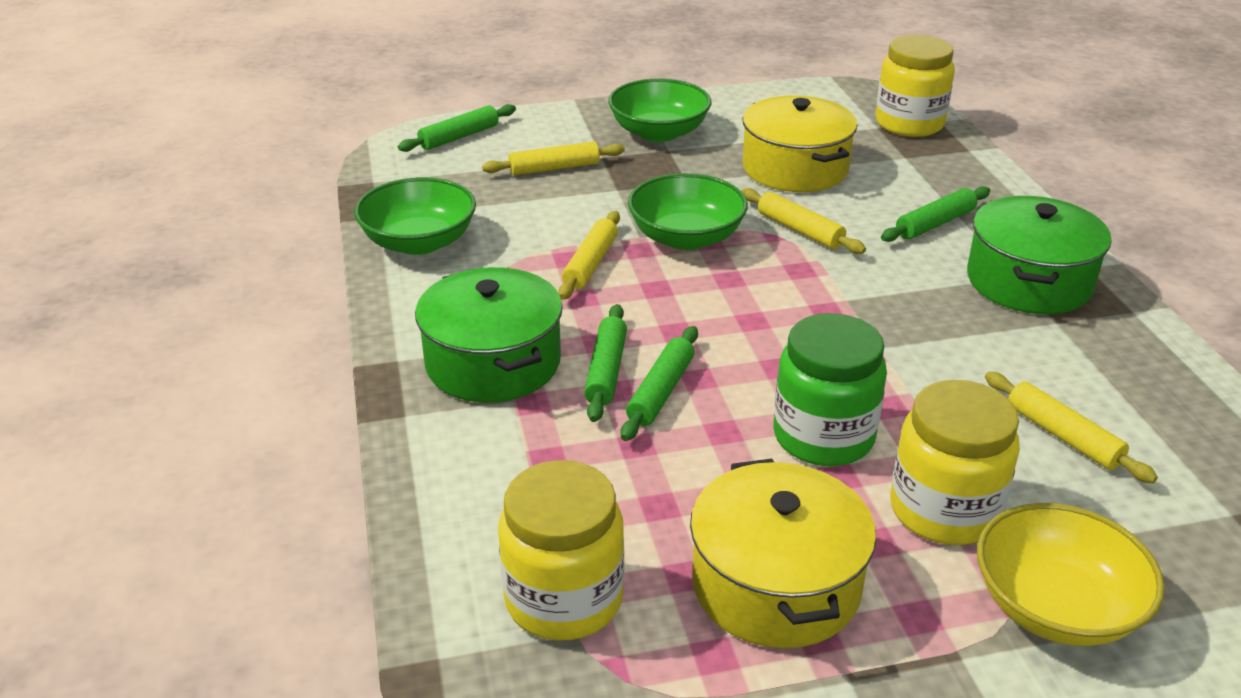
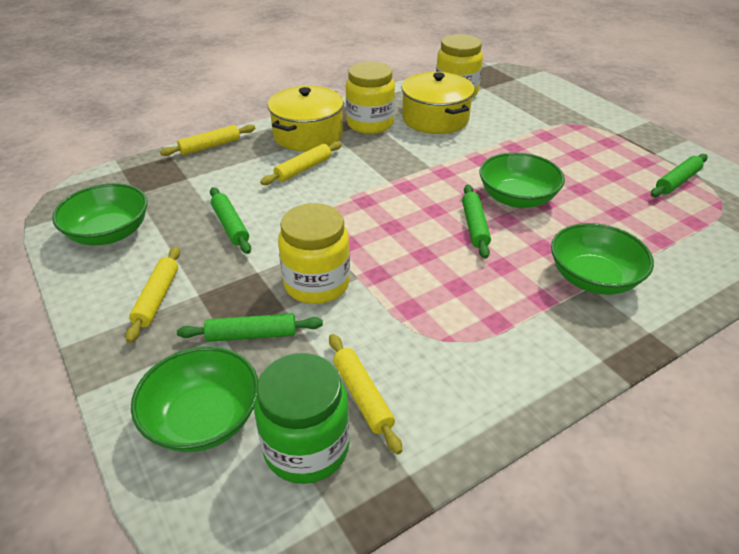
green bowl: [354,177,476,255] [608,78,711,142] [628,173,748,250] = 3 -> [52,183,148,245] [131,346,259,452] [479,152,565,208] [551,223,654,295] = 4
green pot: [415,267,563,403] [967,196,1112,314] = 2 -> none = 0
yellow bowl: [977,503,1165,646] = 1 -> none = 0

